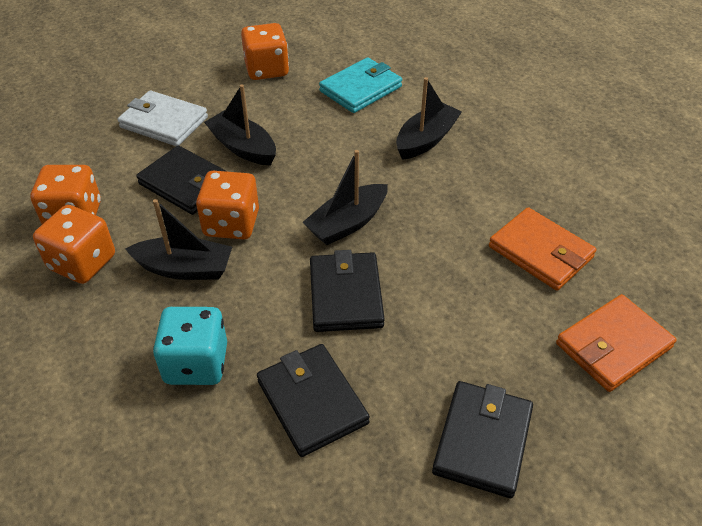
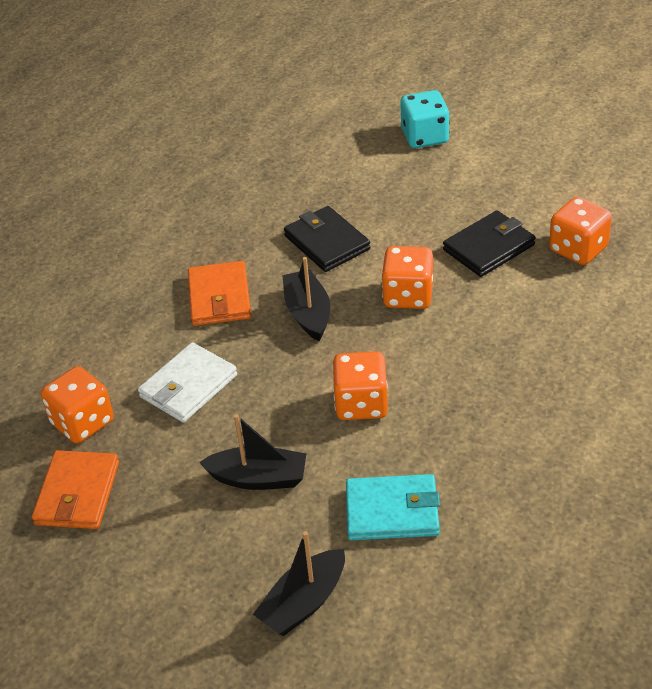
black boat: [125,199,232,280] [204,85,276,166] [303,150,388,245] [396,77,462,160] = 4 -> [199,414,306,490] [253,531,345,636] [282,257,330,341] = 3
black wallet: [136,146,228,215] [257,344,370,457] [310,250,385,332] [432,381,533,498] = 4 -> [284,206,370,272] [443,211,535,277] = 2

